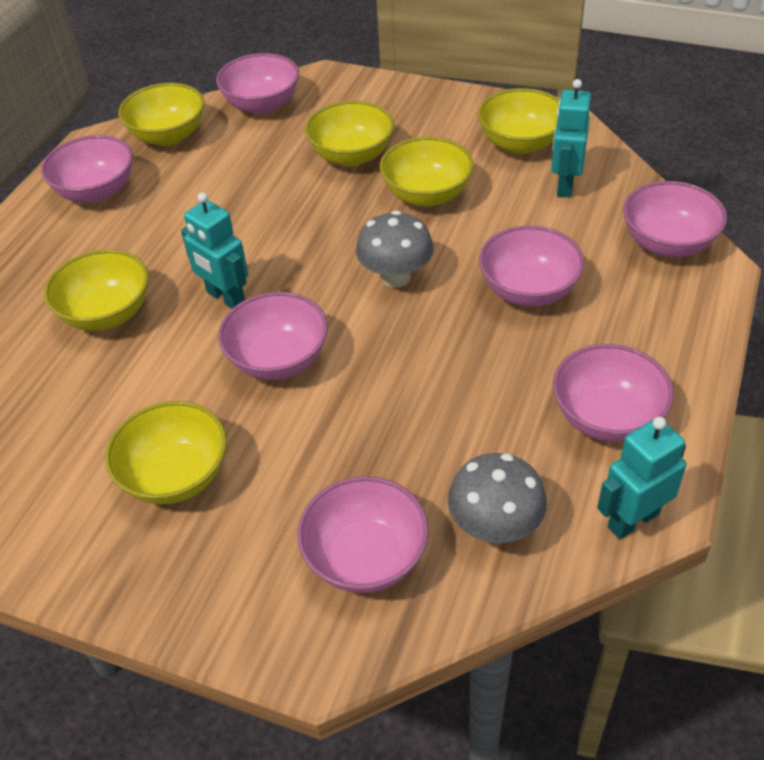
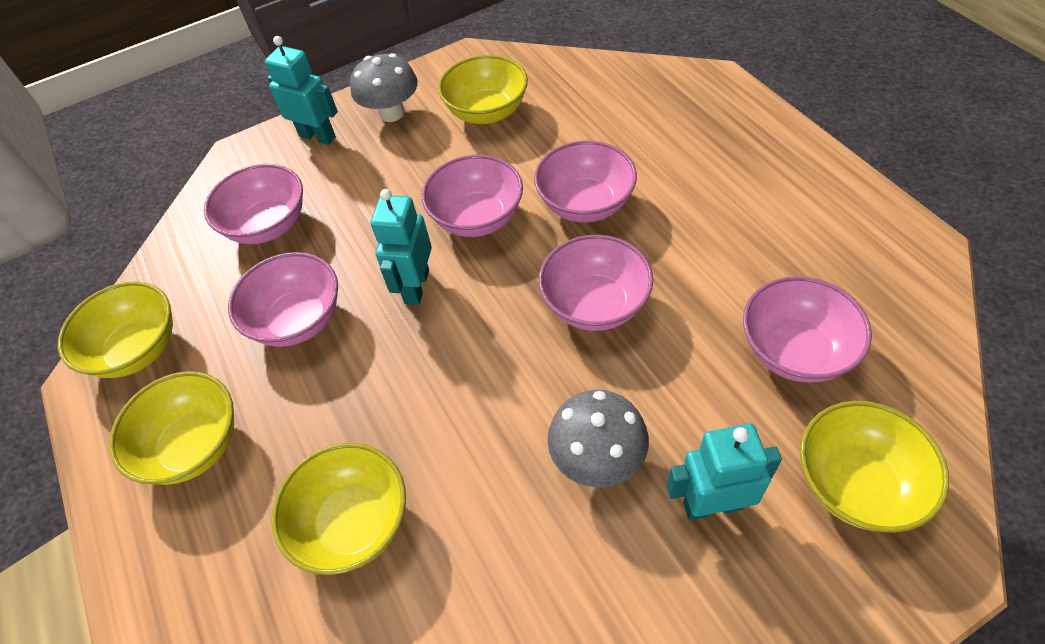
pink bowl: [41,135,133,203] [216,53,299,114] [218,292,328,380] [297,476,429,593] [479,226,585,307] [553,344,674,442] [623,181,727,257] = 7 -> [204,164,303,244] [228,252,338,347] [422,155,523,237] [534,141,637,223] [539,235,653,331] [743,276,872,383] = 6
yellow bowl: [44,249,149,331] [105,401,227,504] [118,83,204,146] [305,101,394,167] [380,137,474,206] [478,88,559,154] = 6 -> [58,282,173,378] [109,371,234,485] [271,443,406,575] [438,55,528,124] [800,401,949,533] = 5

